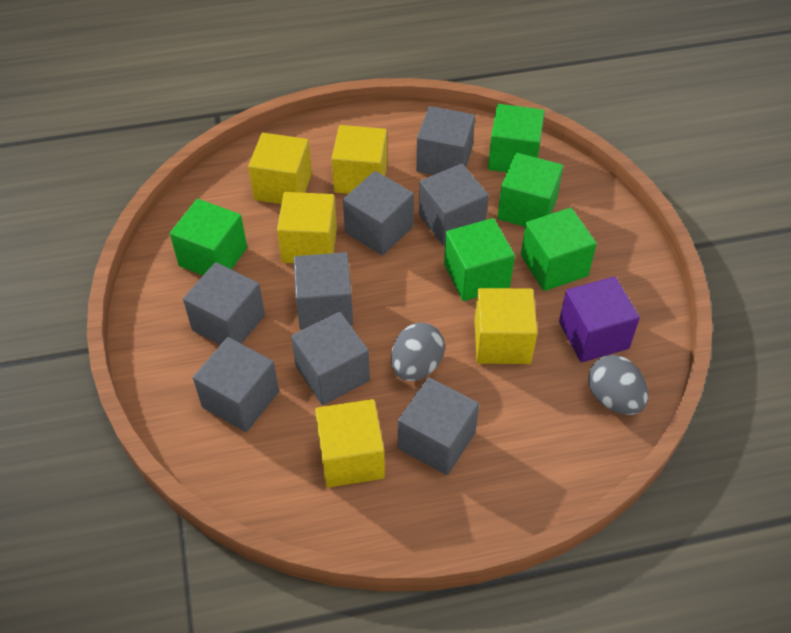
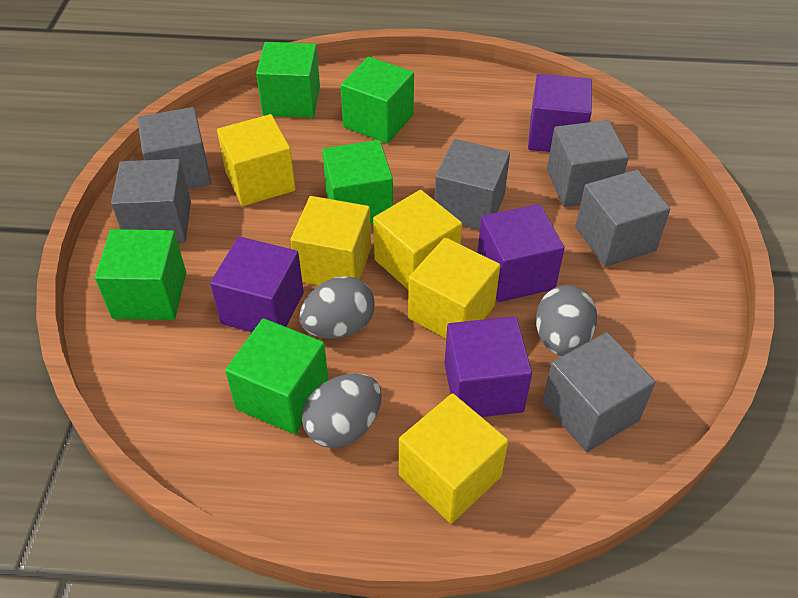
grey cube: [183,262,265,345] [193,337,279,432] [291,312,370,405] [294,252,353,330] [343,171,414,255] [398,377,479,475] [416,106,475,175] [419,164,489,246] = 8 -> [111,159,191,243] [137,107,212,189] [435,139,510,230] [542,332,655,452] [547,120,629,207] [576,170,670,267] = 6
grey egg: [391,323,445,381] [588,355,648,415] = 2 -> [299,276,375,339] [302,373,382,448] [536,285,597,356] = 3
purple cube: [559,276,640,362] = 1 -> [210,237,304,332] [445,316,532,417] [477,204,565,302] [528,74,592,152] = 4

